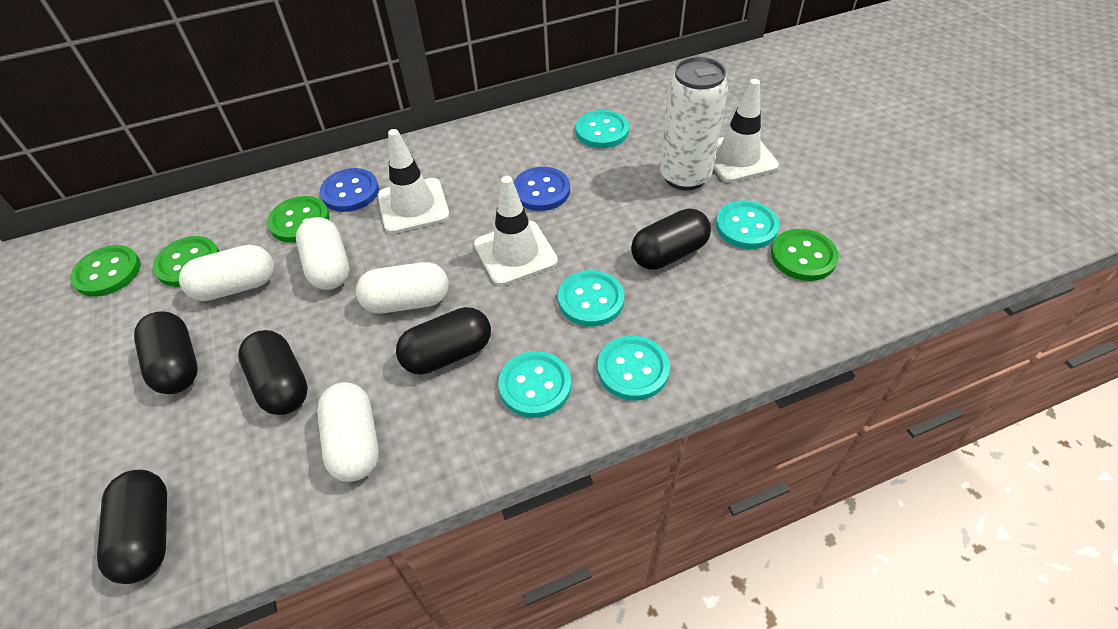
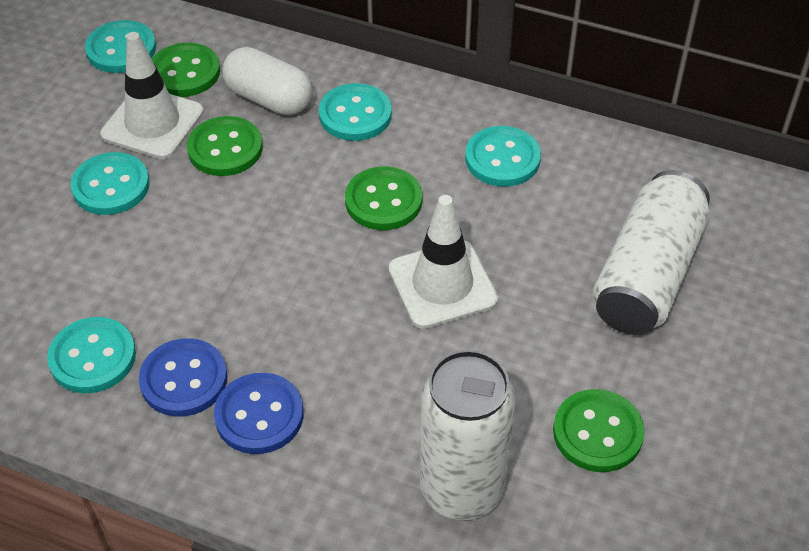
black capsule: [97,470,167,584] [134,311,198,394] [238,330,308,415] [396,307,491,375] [631,208,711,270] = 5 -> none = 0
white can: [660,57,728,191] = 1 -> [420,350,515,520] [593,170,710,335] = 2
white capsule: [179,245,274,301] [296,217,349,290] [317,382,379,482] [356,262,449,314] = 4 -> [222,47,312,115] = 1
white traffic cone: [378,129,450,234] [474,176,558,286] [713,79,779,182] = 3 -> [100,32,204,159] [389,195,498,329] = 2

